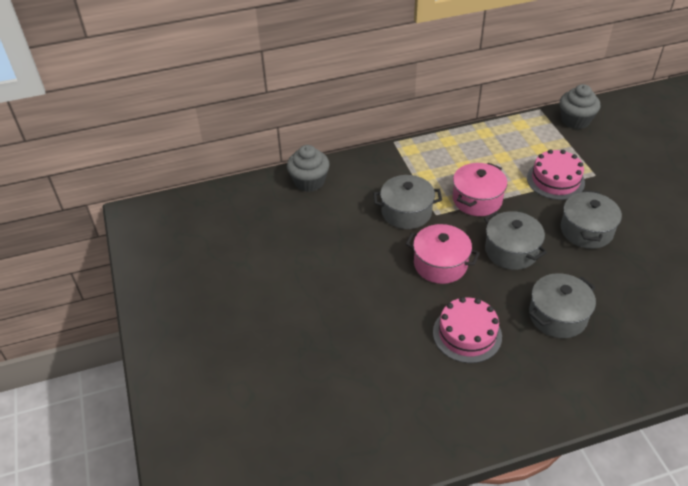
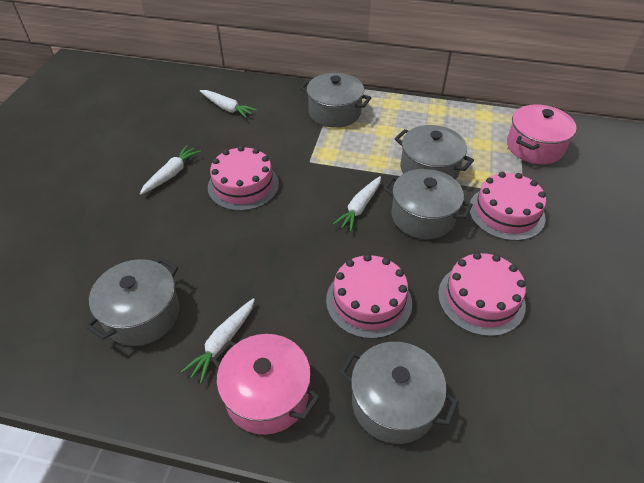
grey cupcake: [287,145,330,192] [560,84,601,129] = 2 -> none = 0
grey pot: [373,175,442,229] [484,211,547,270] [529,273,596,338] [561,190,622,249] = 4 -> [85,257,180,346] [300,73,371,128] [340,342,458,444] [383,169,473,239] [395,125,474,180] = 5
pink cake: [433,297,502,363] [527,149,585,200] = 2 -> [208,146,279,211] [326,254,412,339] [438,252,526,336] [469,172,546,241] = 4
white carrot: none = 0 -> [140,145,201,195] [181,298,255,384] [200,90,257,119] [333,176,381,232] = 4

